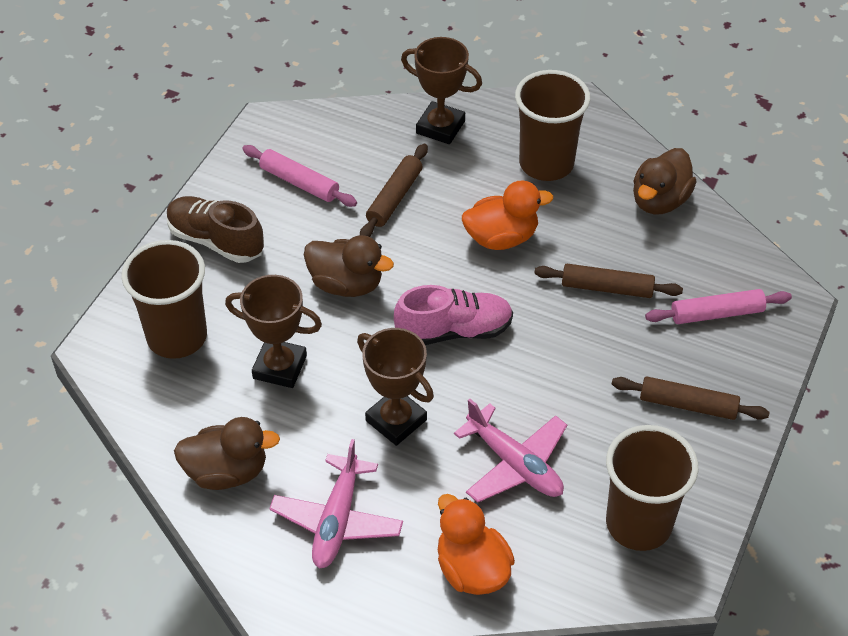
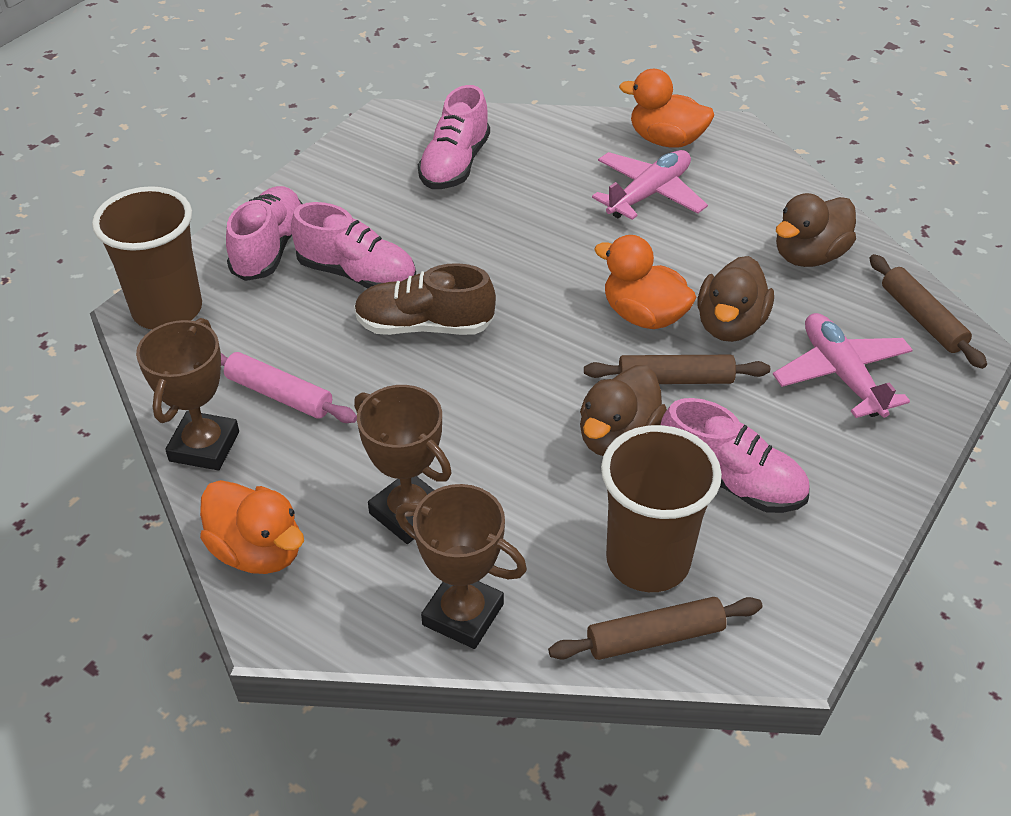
brown cup: [121,240,207,359] [515,70,590,181] [606,425,698,551] = 3 -> [92,186,202,330] [601,425,722,592] = 2
orange duck: [438,494,515,595] [462,180,553,250] = 2 -> [200,480,304,574] [594,235,696,329] [619,69,714,148] = 3
pink rolling pin: [242,145,357,207] [645,289,792,324] = 2 -> [221,352,357,423] = 1
pink shoe: [394,285,513,345] = 1 -> [226,186,303,281] [291,202,416,289] [418,85,490,189] [661,398,810,513] = 4

